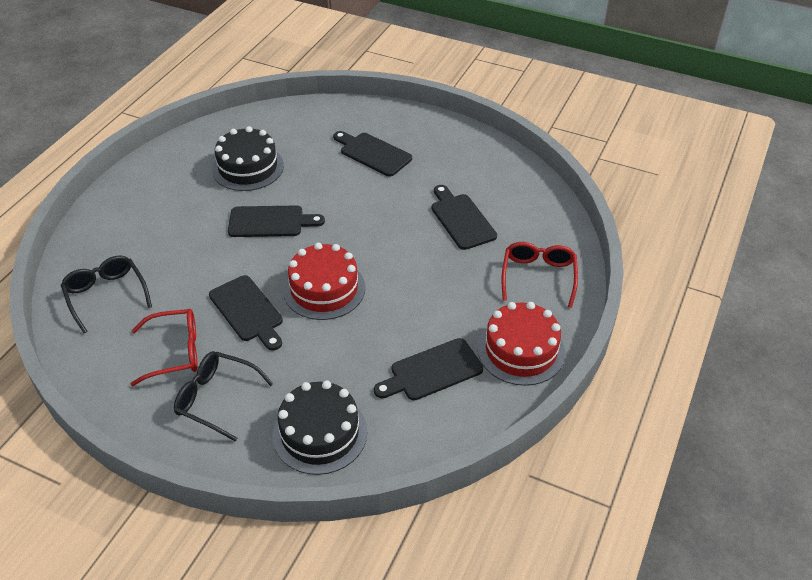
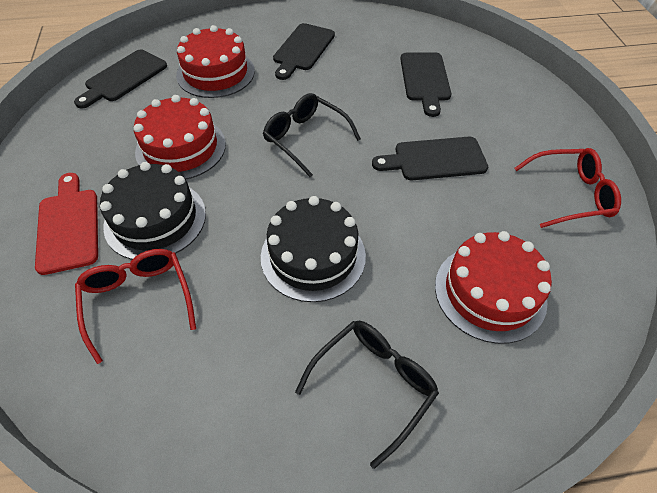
black cutting board: [209,275,283,351] [228,206,325,237] [333,131,412,176] [374,338,483,400] [431,185,497,250] = 5 -> [74,49,167,108] [273,23,335,80] [372,137,488,180] [400,52,451,117] = 4
red cake: [283,243,365,320] [478,302,565,386] = 2 -> [134,95,226,179] [176,25,255,98] [435,231,552,344] = 3
red cutting board: none = 0 -> [35,173,98,275] = 1

